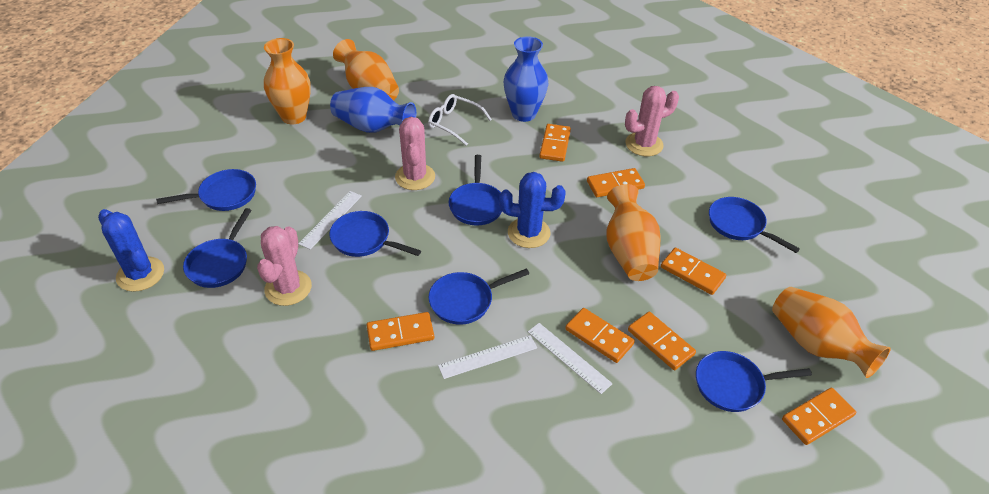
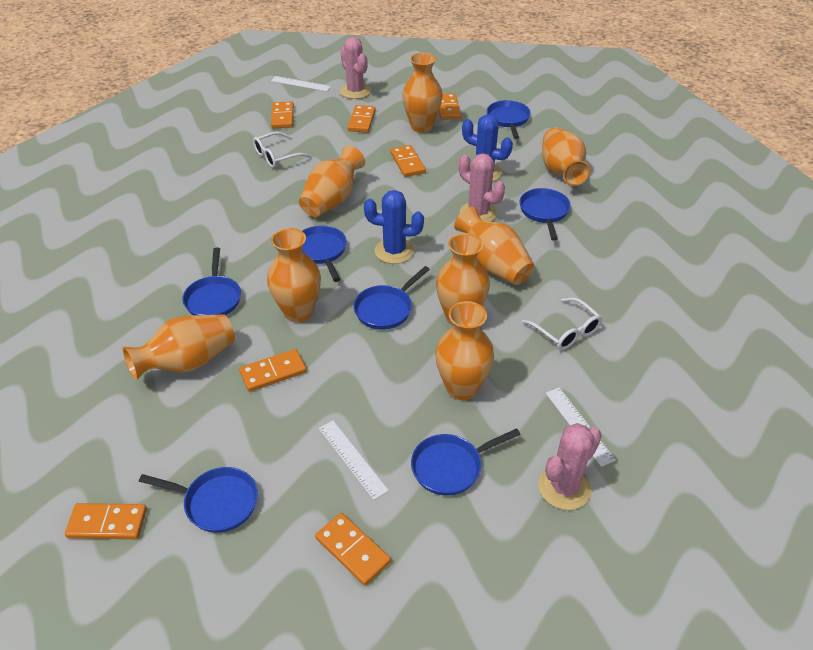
blue vase: [330,87,416,133] [504,36,548,122] = 2 -> none = 0
orange vase: [264,38,311,125] [333,39,399,101] [606,184,661,281] [772,287,891,378] = 4 -> [123,314,235,380] [267,228,321,323] [299,146,365,217] [402,53,443,133] [435,301,494,400] [436,233,490,326] [454,207,535,285] [542,127,590,186] = 8
white glasses: [428,94,492,146] = 1 -> [253,132,312,168] [522,297,602,350] = 2

